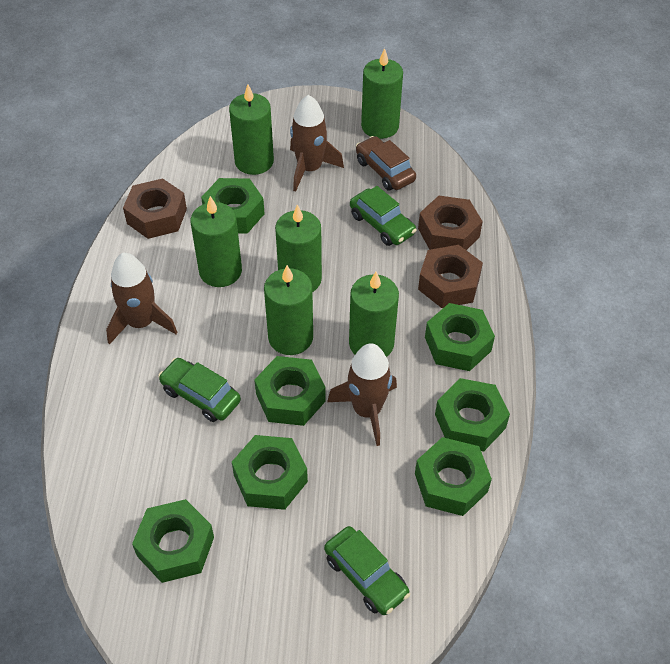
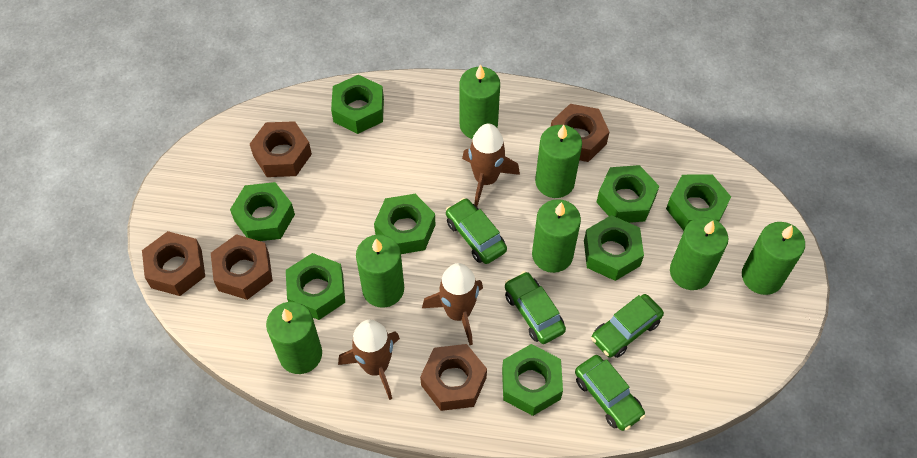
brown car: [356,136,416,191] = 1 -> none = 0
brown nut: [123,178,187,239] [418,196,483,250] [418,245,483,308] = 3 -> [142,231,205,296] [211,234,273,300] [250,121,312,177] [420,344,487,411] [551,104,609,162] = 5
green candle: [191,196,242,287] [229,84,274,175] [264,265,313,355] [275,204,322,292] [349,272,399,357] [361,48,403,139] = 6 -> [266,302,322,374] [356,235,404,308] [460,64,500,139] [532,199,581,273] [535,125,582,198] [670,217,728,290] [742,222,805,295] = 7
green car: [158,358,241,422] [324,526,410,615] [350,186,417,246] = 3 -> [446,198,507,264] [505,271,566,344] [575,355,645,431] [591,294,664,358] = 4
green nut: [132,499,214,583] [201,178,265,234] [232,435,308,510] [254,356,326,426] [415,437,492,516] [425,303,495,371] [435,378,510,451] = 7 -> [230,182,295,241] [286,253,345,320] [331,75,384,134] [374,194,435,254] [502,344,563,416] [584,215,644,281] [596,165,659,223] [666,174,731,231] = 8

